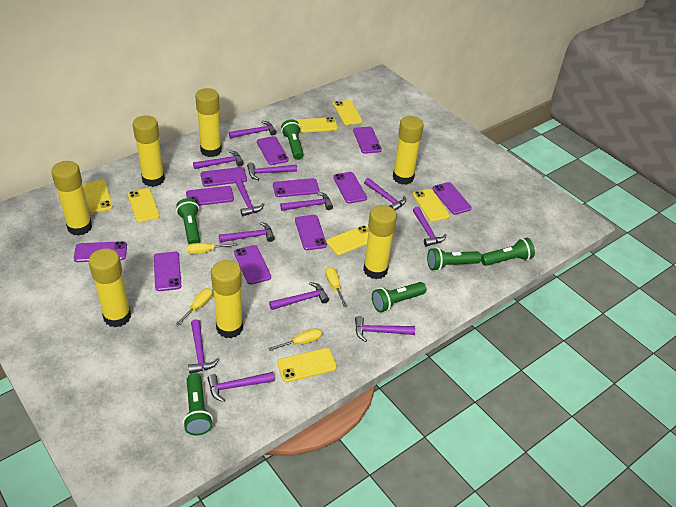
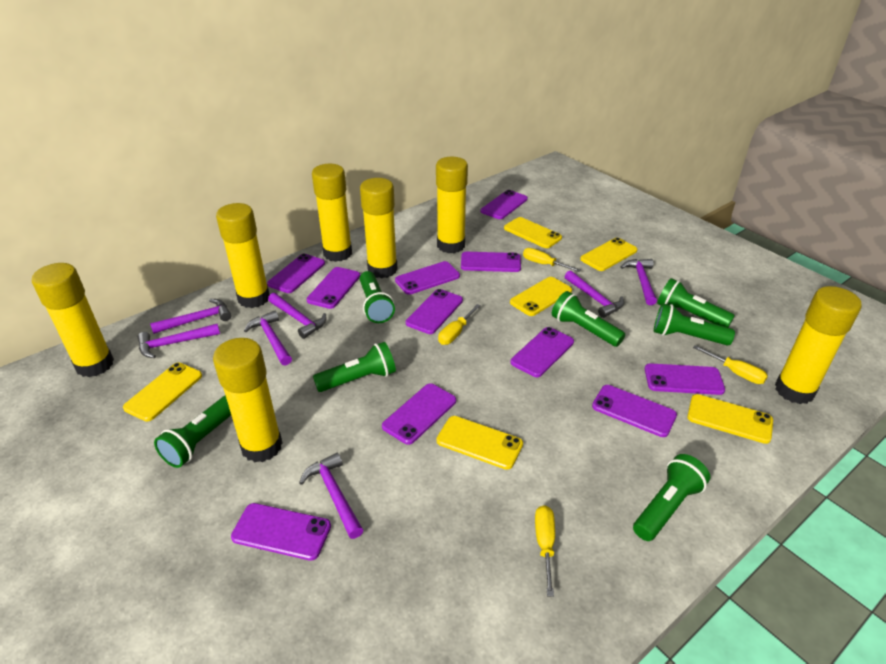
green flashlight: [176,198,200,244] [183,373,213,436] [281,119,304,160] [372,282,426,312] [427,247,481,271] [481,238,535,266] = 6 -> [154,395,231,468] [313,342,396,392] [360,271,395,323] [552,291,625,347] [633,454,710,541] [654,303,735,345] [657,278,735,327] = 7
purple hammer: [188,319,219,374] [193,150,244,169] [207,372,274,402] [219,222,275,242] [229,121,277,138] [235,178,264,216] [247,163,297,180] [269,282,329,310] [280,192,333,211] [355,316,415,342] [364,178,406,211] [413,206,446,247] = 12 -> [138,324,220,358] [150,299,231,334] [244,310,292,366] [268,293,326,339] [299,453,363,539] [564,270,624,318] [621,259,657,305] = 7
yellow phone: [82,180,113,213] [128,188,160,223] [277,348,337,382] [296,117,338,133] [327,225,369,255] [333,100,363,125] [413,189,450,222] = 7 -> [123,363,202,422] [436,416,523,470] [504,217,562,248] [510,277,572,316] [580,238,637,271] [687,394,773,444] = 6

